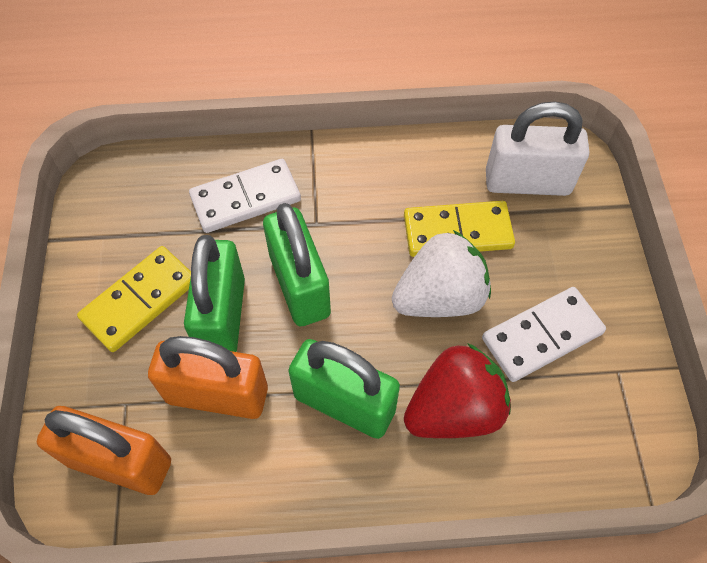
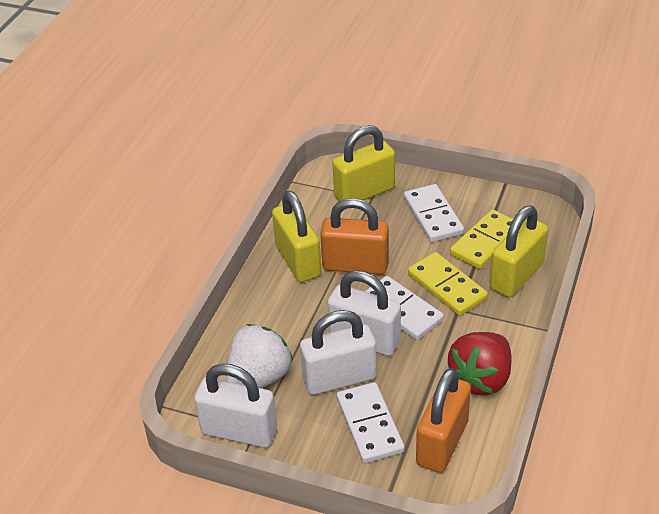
green padlock: [184,235,245,352] [263,203,331,326] [288,339,400,439] = 3 -> none = 0
white domino: [189,159,301,233] [482,287,606,382] = 2 -> [337,382,405,463] [365,276,444,340] [404,184,464,242] = 3
white padlock: [486,101,589,196] = 1 -> [194,363,277,448] [300,310,376,395] [328,271,401,356] = 3
yellow padlock: none = 0 -> [272,191,321,282] [333,125,395,202] [489,205,548,297] = 3

